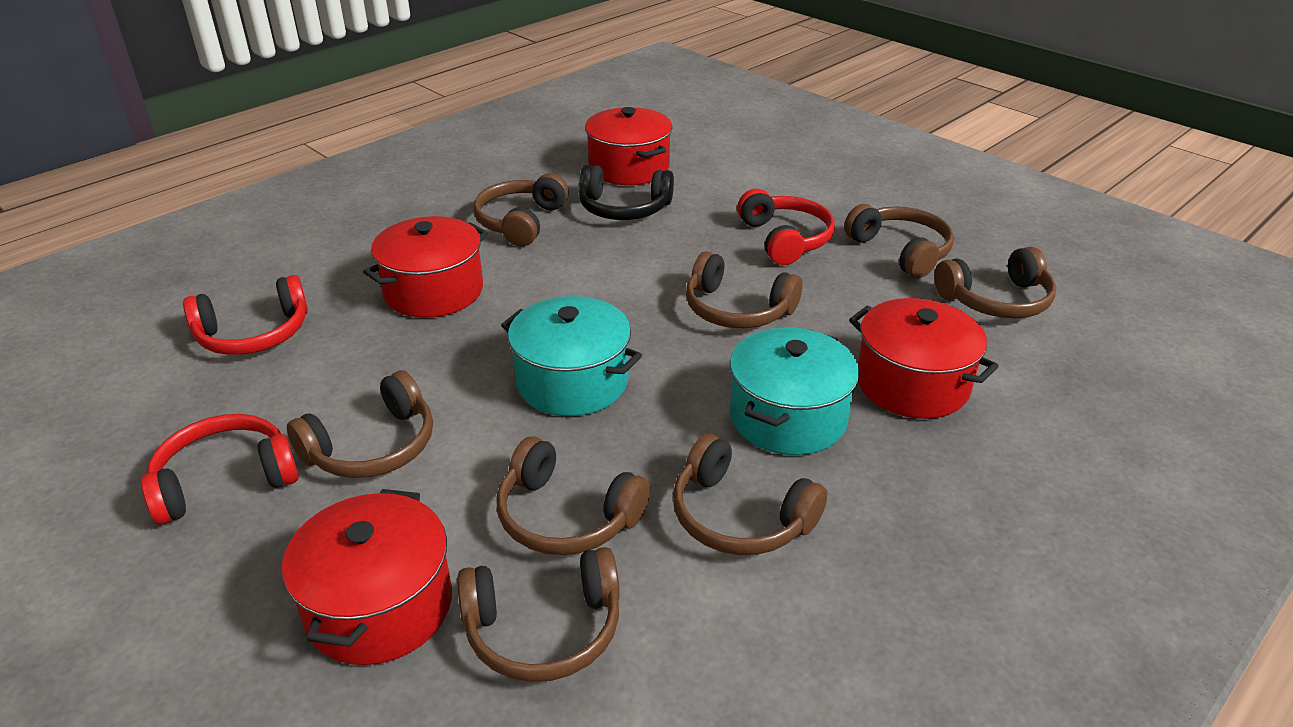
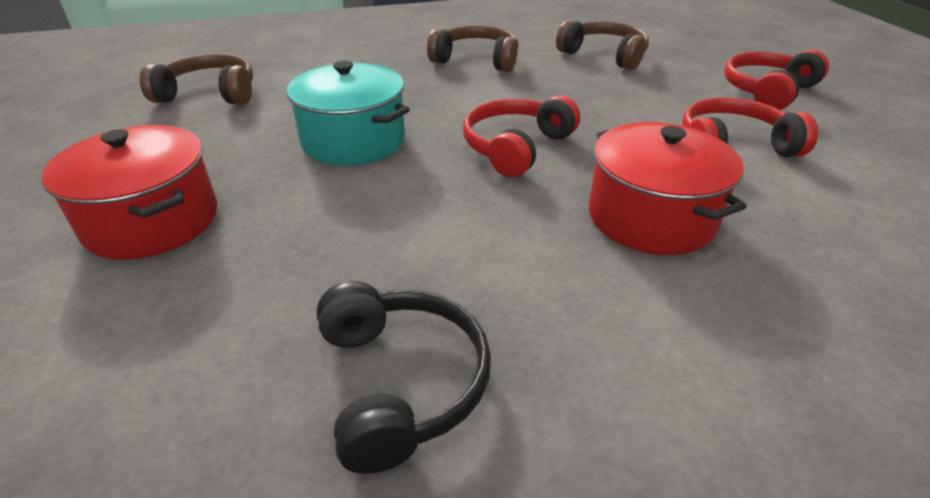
brown headphones: [287,370,433,478] [457,547,620,682] [473,173,569,246] [496,436,650,555] [673,434,827,555] [686,251,803,328] [844,204,954,278] [934,247,1056,318] = 8 -> [139,54,253,104] [427,25,518,72] [556,19,649,70] = 3
red pot: [282,489,452,665] [363,216,488,318] [585,107,672,185] [849,298,999,419] = 4 -> [41,125,217,260] [588,122,747,255] = 2
turquoise pot: [501,296,642,416] [730,327,860,455] = 2 -> [287,61,410,165] = 1

